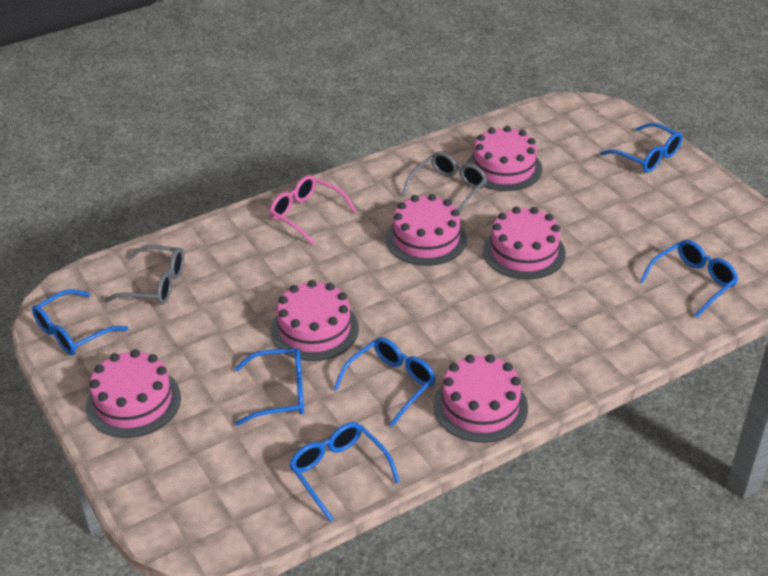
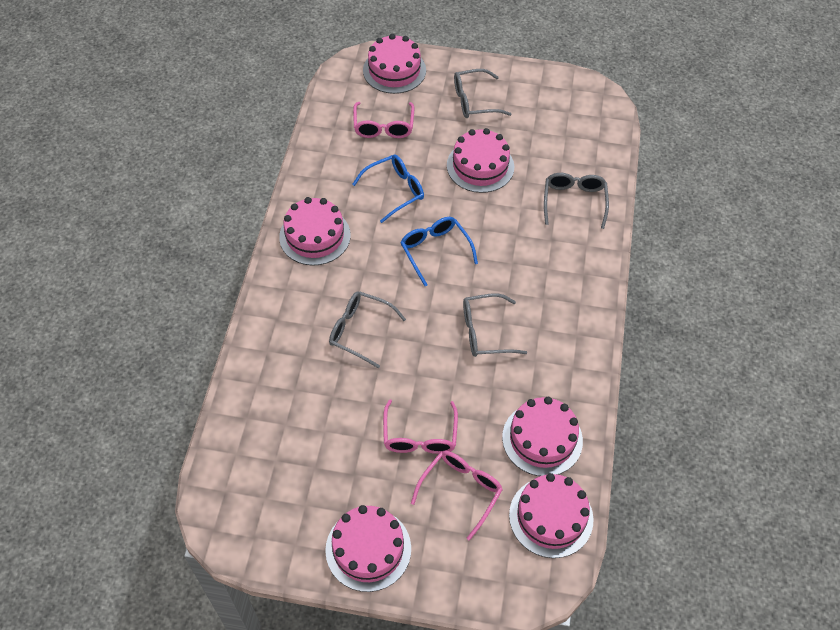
blue glasses: [32,289,128,355] [235,348,304,426] [289,422,400,522] [334,337,436,427] [600,123,683,173] [640,240,738,318] = 6 -> [352,155,424,223] [400,217,478,286] = 2
grey glasses: [104,245,184,305] [402,152,487,213] = 2 -> [329,291,406,369] [454,69,511,118] [463,293,527,357] [544,173,609,229] = 4
pink glasses: [270,175,356,245] = 1 -> [353,102,414,138] [383,399,458,454] [411,451,503,541] = 3

